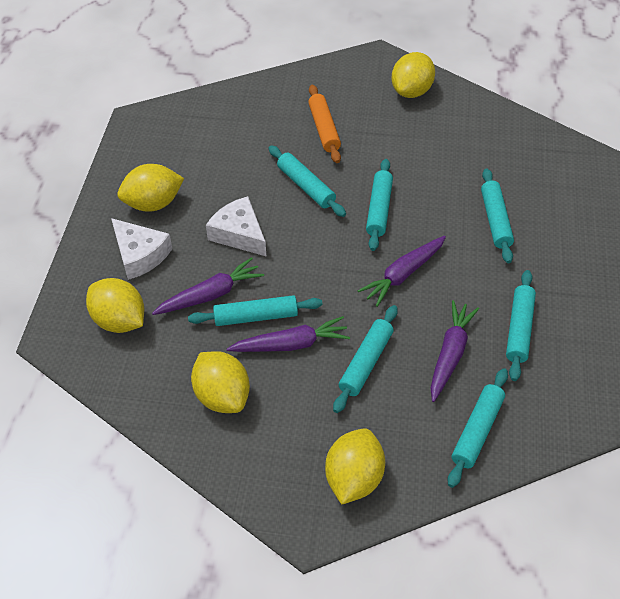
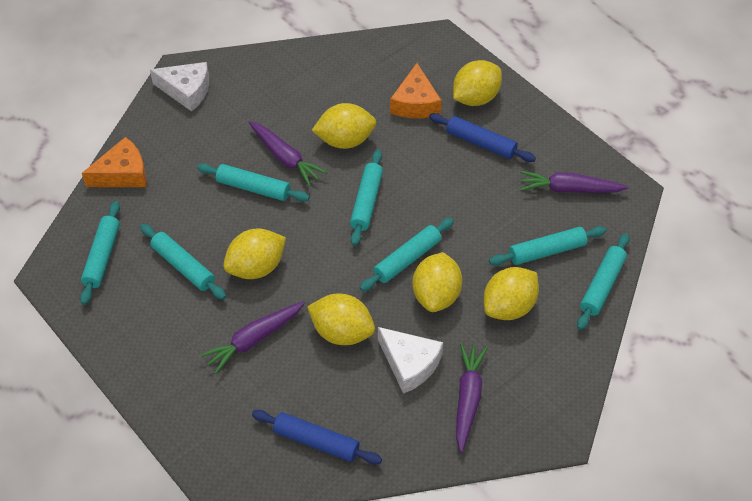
blue rolling pin: none = 0 -> [252,410,382,465] [429,113,536,162] = 2
orange cheese: none = 0 -> [82,137,147,187] [390,63,442,118] = 2
orange rolling pin: [308,85,341,163] = 1 -> none = 0
yellow lemon: [86,278,144,333] [117,164,184,212] [191,351,250,413] [325,428,385,505] [391,52,435,98] = 5 -> [223,229,286,279] [307,294,375,345] [311,103,376,149] [412,252,462,312] [453,60,502,106] [484,267,539,320] = 6

